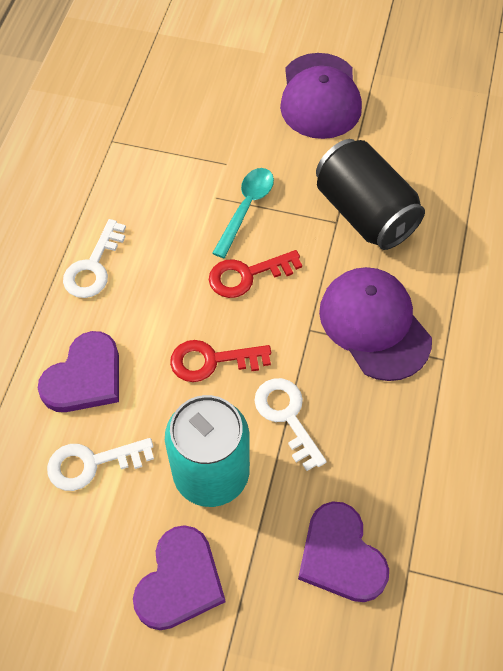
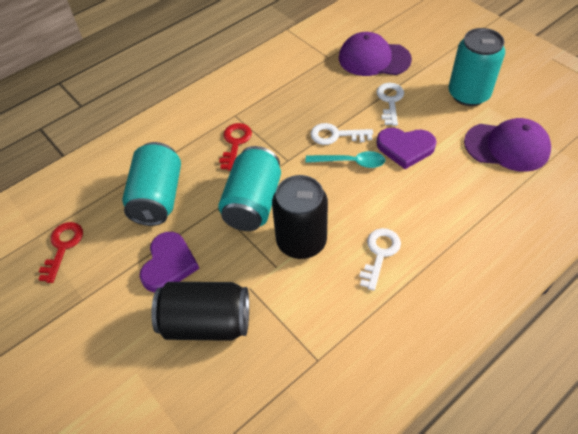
black can: [316,139,425,250] = 1 -> [151,282,249,341] [272,175,328,259] = 2
purple heart: [38,331,119,412] [133,525,226,630] [298,501,389,602] = 3 -> [139,232,199,293] [377,128,437,169] = 2
turquoise can: [165,395,250,507] = 1 -> [122,142,181,226] [218,146,281,231] [449,28,505,106] = 3

